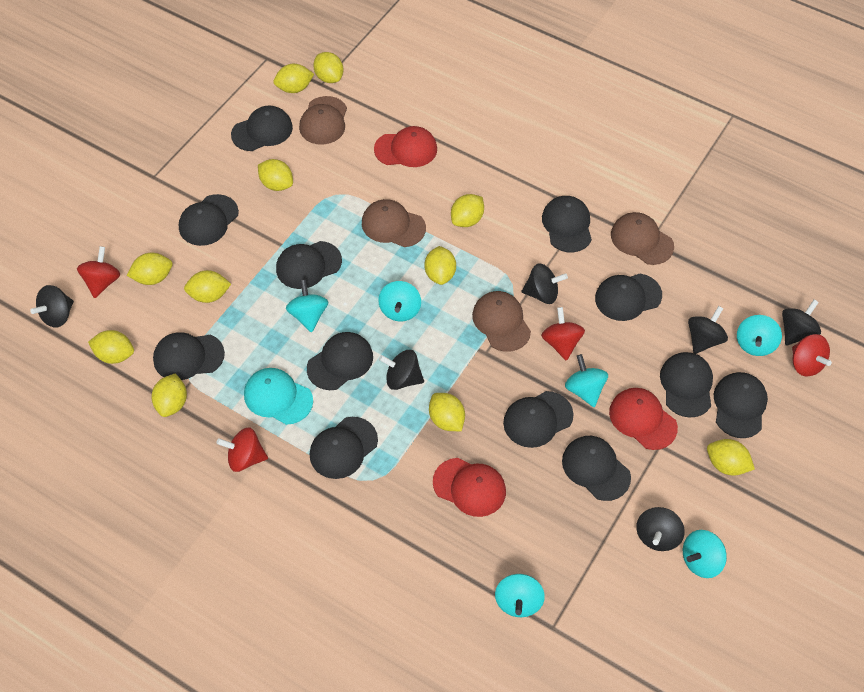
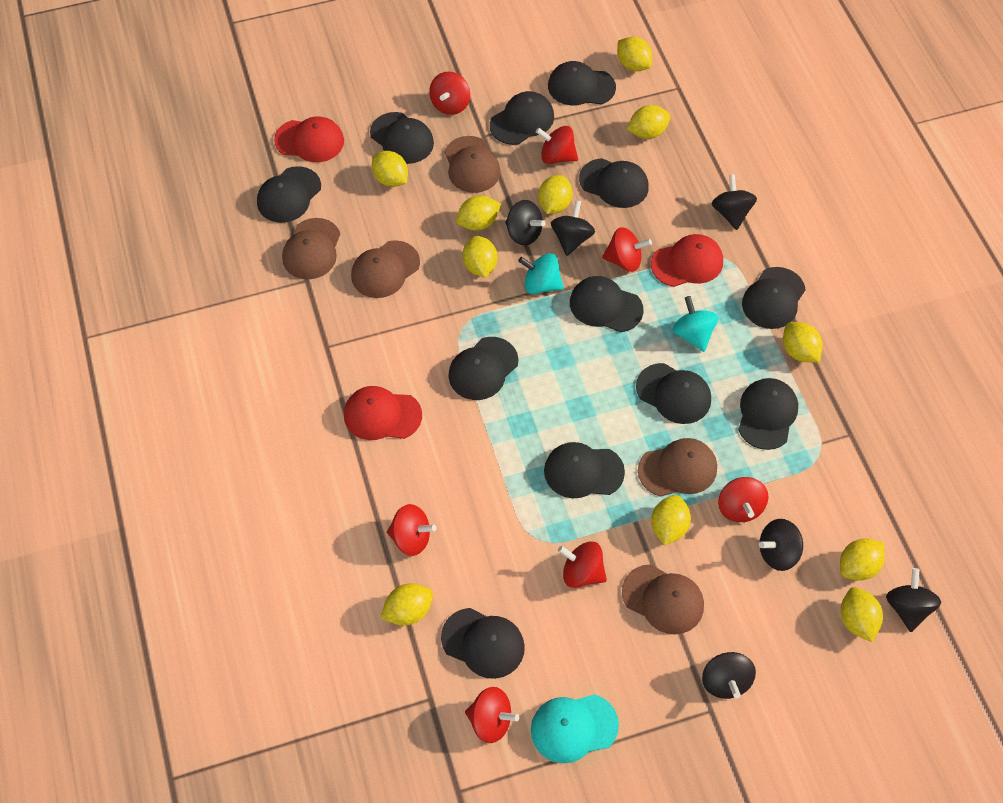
brown cap: [299,96,347,145] [362,199,426,247] [472,291,531,352] [611,212,674,265] = 4 -> [282,218,340,279] [351,240,420,298] [444,136,501,193] [622,564,704,635] [638,438,717,497] = 5
red spinning top: [77,246,120,298] [217,427,268,472] [541,307,585,361] [792,334,832,377] = 4 -> [387,504,436,556] [429,72,470,115] [465,687,519,743] [536,126,578,164] [558,542,607,588] [602,227,652,272] [718,477,769,522] = 7
turquoise spinning top: [286,280,329,332] [378,281,421,321] [495,574,545,617] [565,354,608,407] [683,530,727,578] [737,315,782,356] = 6 -> [518,253,564,294] [673,296,718,352] = 2

